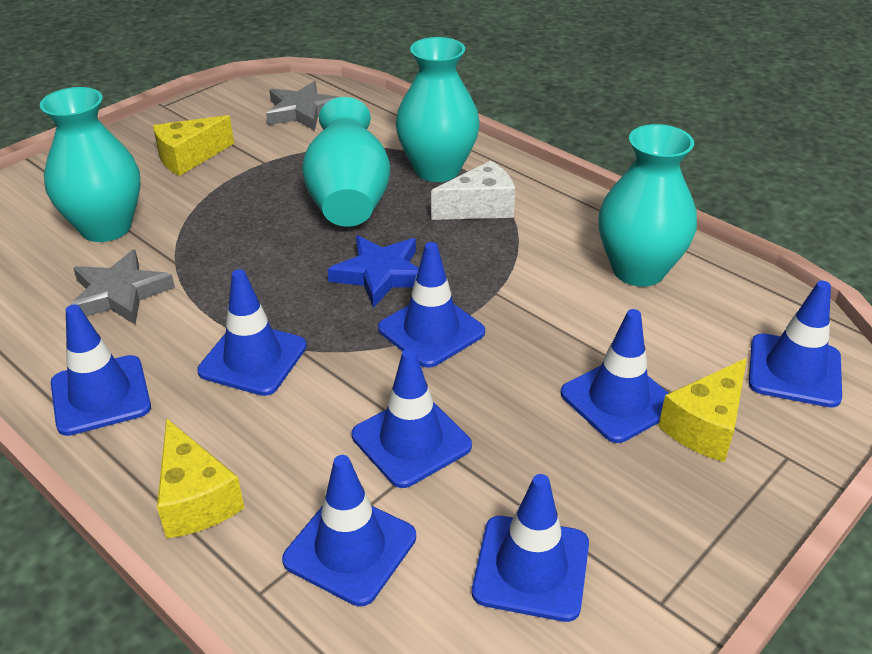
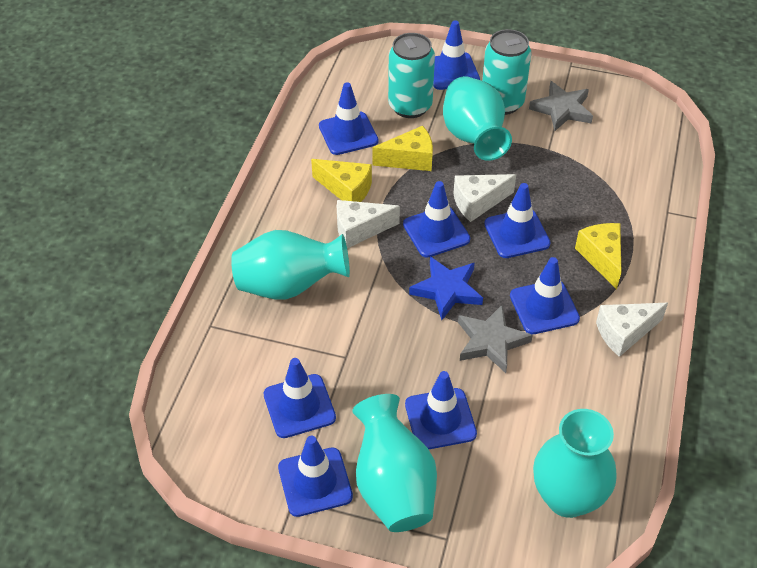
turquoise can: none = 0 -> [388,33,435,118] [482,29,531,115] = 2
white cheese: [431,161,515,220] = 1 -> [337,200,400,248] [453,174,516,222] [596,303,668,357] = 3

